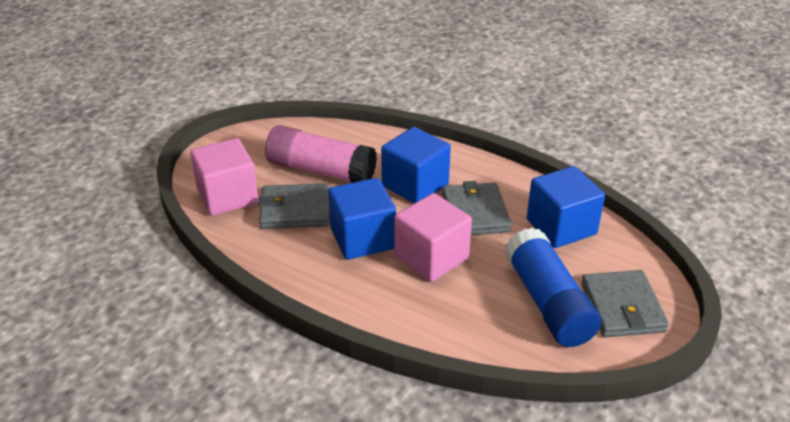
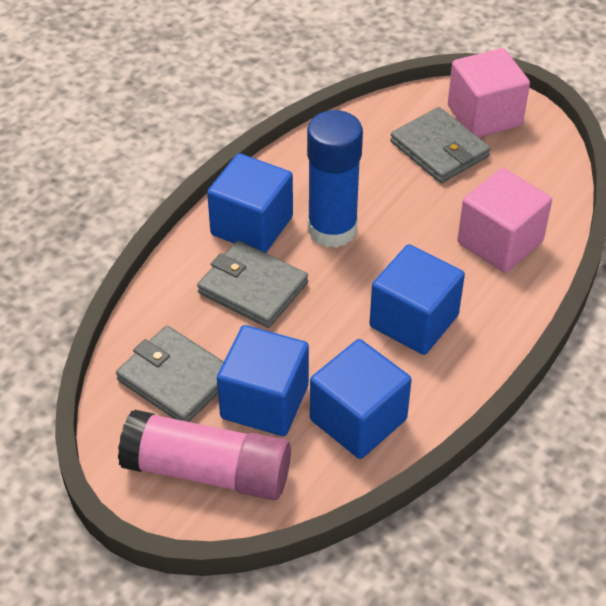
blue cube: [328,178,396,260] [381,127,451,203] [527,166,605,248] = 3 -> [207,153,293,253] [217,325,309,436] [310,339,412,459] [369,244,465,355] = 4

